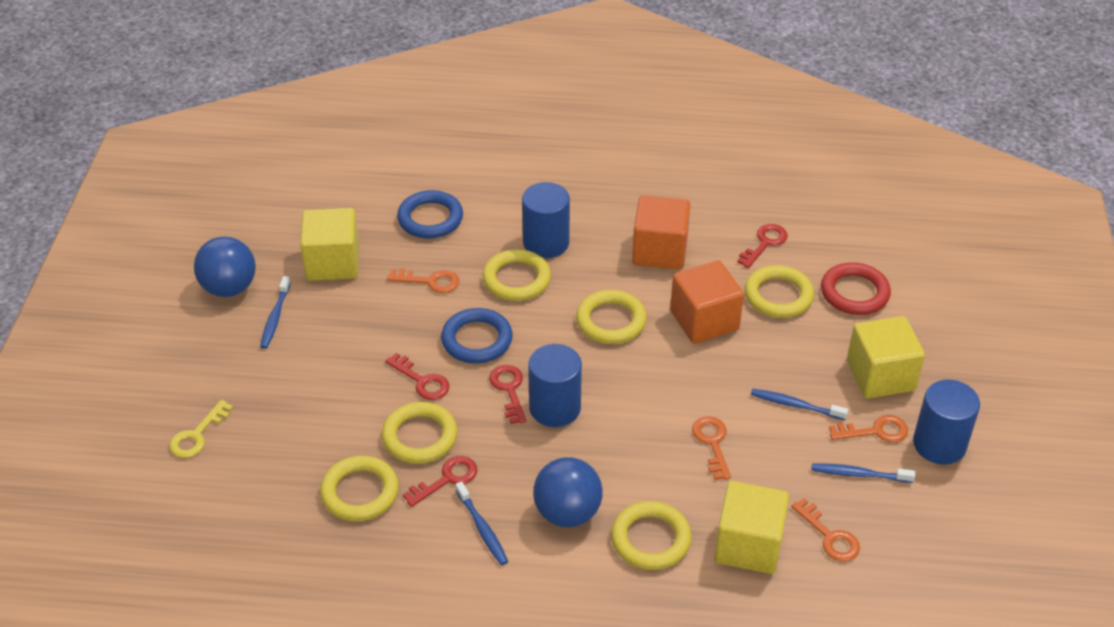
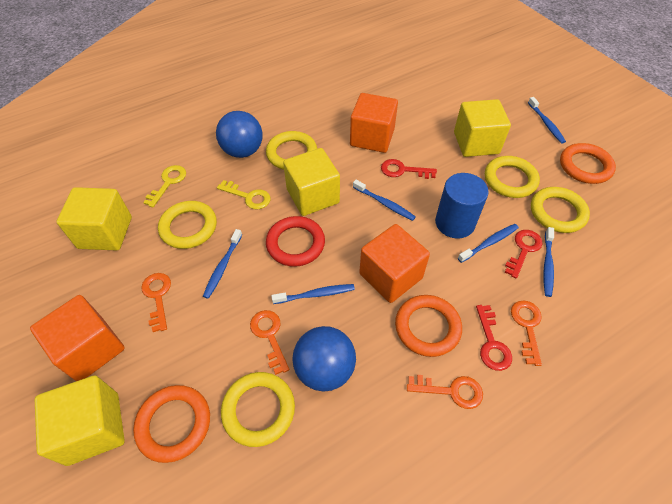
blue cylinder: [522,182,570,258] [528,344,582,427] [913,380,980,464] = 3 -> [435,173,489,239] = 1
blue ring: [397,190,463,238] [441,308,513,364] = 2 -> none = 0
blue toothbrush: [260,276,291,349] [455,481,508,565] [751,389,848,420] [811,464,915,483] = 4 -> [203,229,242,299] [271,284,355,304] [353,180,416,221] [458,224,519,263] [528,97,566,144] [543,227,554,297] = 6
orange cube: [632,195,691,270] [670,260,744,344] = 2 -> [30,295,125,381] [350,93,398,153] [359,224,430,303] = 3
orange ring: none = 0 -> [133,385,210,463] [395,295,462,357] [560,143,616,184] = 3
red key: [385,353,450,400] [403,456,478,507] [489,365,526,424] [737,224,788,268] = 4 -> [381,159,437,179] [476,305,512,371] [505,230,542,279] = 3
yellow cube: [300,208,359,281] [714,481,789,574] [847,316,925,399] = 3 -> [35,376,125,466] [57,187,132,250] [283,148,340,216] [454,99,511,157] = 4
yellow key: [169,400,233,458] = 1 -> [143,165,186,208] [217,180,271,209] = 2
yellow ring: [320,456,399,521] [382,402,458,464] [482,249,551,301] [576,290,647,344] [611,501,692,570] [745,265,814,318] = 6 -> [158,201,217,249] [221,372,295,447] [266,131,317,170] [485,156,540,198] [531,187,590,233] = 5

